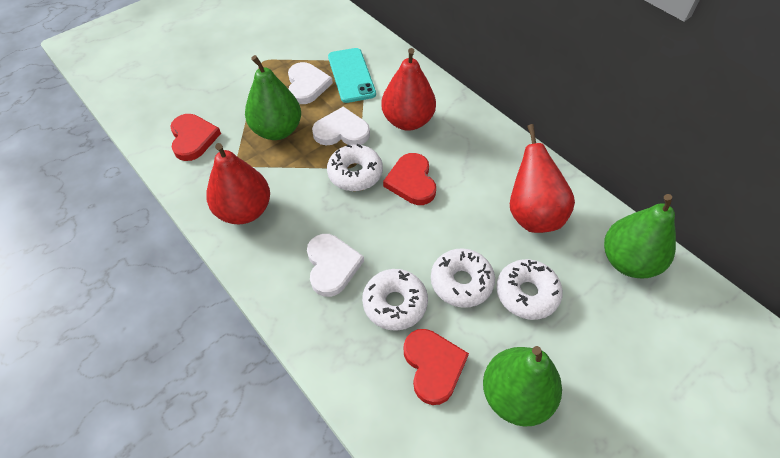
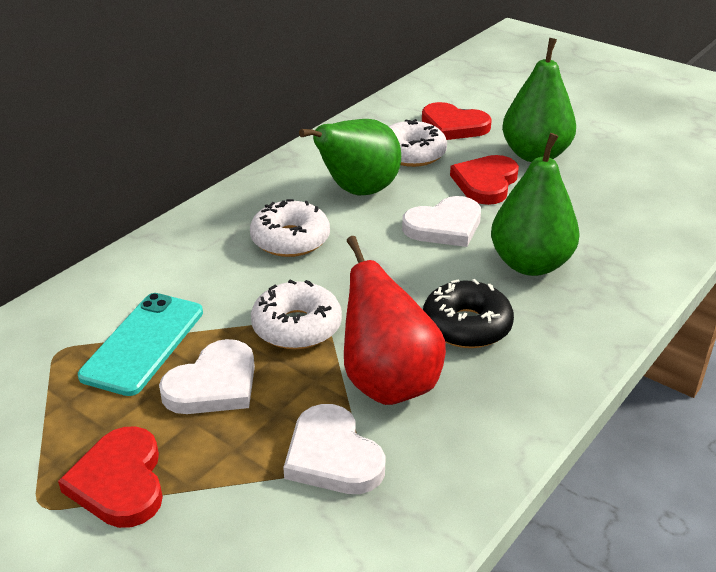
black donut: none = 0 -> [423,279,514,348] = 1
red pear: [206,143,270,224] [381,48,436,131] [510,124,575,233] = 3 -> [344,236,446,405] = 1
white donut: [327,144,383,191] [362,269,428,331] [431,248,495,308] [496,259,563,320] = 4 -> [250,199,330,257] [251,280,342,349] [389,119,447,167] = 3

